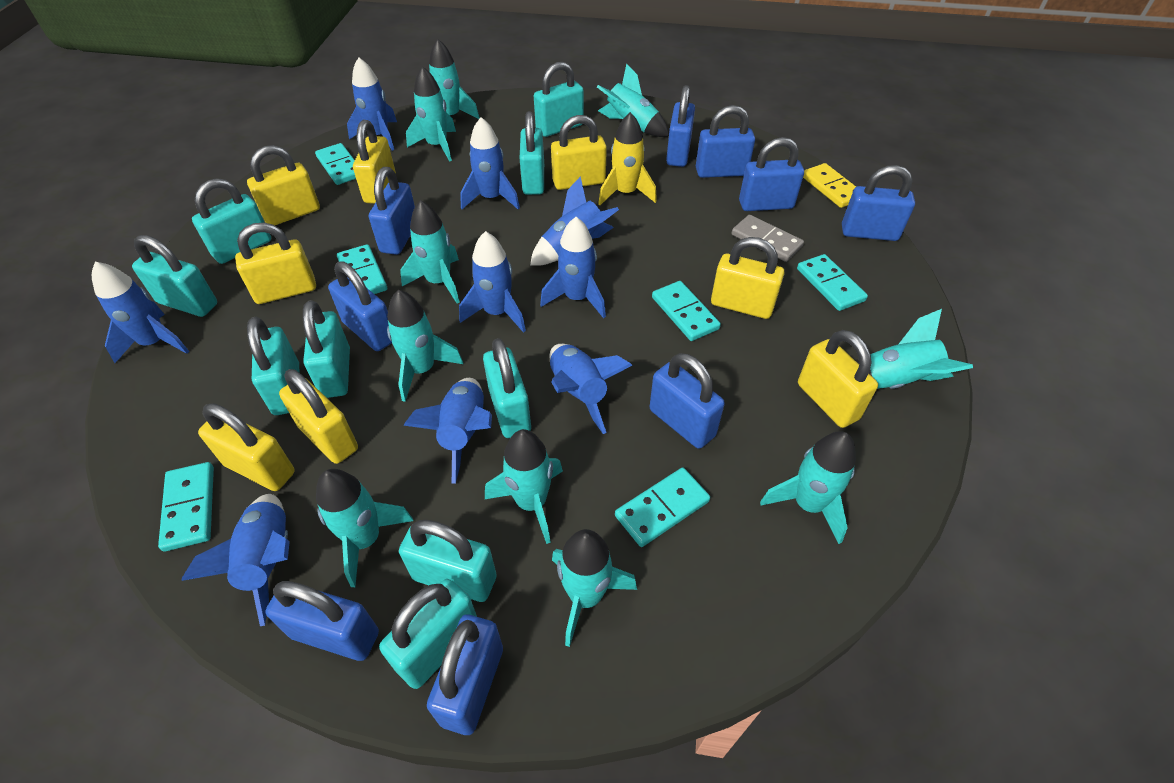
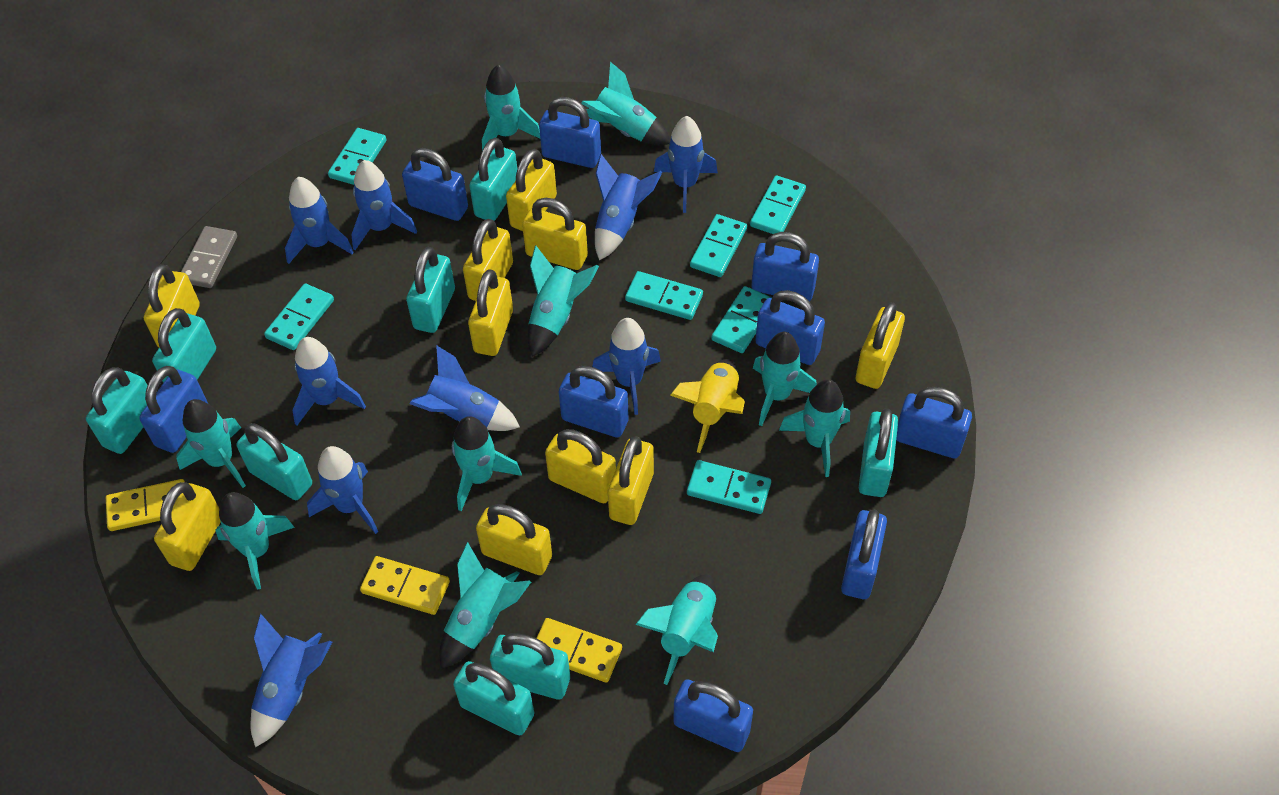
turquoise domino: [158,462,214,552] [315,143,356,185] [337,244,387,294] [615,467,710,547] [652,281,721,341] [797,254,868,311] = 6 -> [264,284,334,350] [328,128,387,185] [625,271,703,320] [687,460,771,514] [690,214,747,277] [712,286,772,353] [750,175,806,234] = 7
turquoise padlock: [132,235,217,317] [192,178,271,264] [247,317,299,415] [303,300,350,398] [379,579,477,689] [399,520,497,602] [483,338,531,438] [520,111,544,195] [534,62,584,137] = 9 -> [86,367,148,454] [152,308,216,383] [237,423,312,500] [406,247,455,333] [453,661,534,735] [469,138,517,221] [490,633,570,700] [859,408,898,497] = 8
yellow domino: [803,163,856,208] = 1 -> [106,479,185,531] [360,556,450,615] [537,618,622,683] = 3
yellow padlock: [198,403,295,491] [235,223,316,304] [247,145,320,225] [279,369,358,464] [353,120,396,204] [551,115,607,190] [711,237,785,319] [798,330,878,428] = 8 -> [144,264,200,347] [154,482,221,571] [463,219,513,301] [468,269,513,356] [476,504,552,575] [506,149,557,231] [522,198,588,270] [545,429,616,503] [608,436,654,525] [856,302,905,389] = 10

